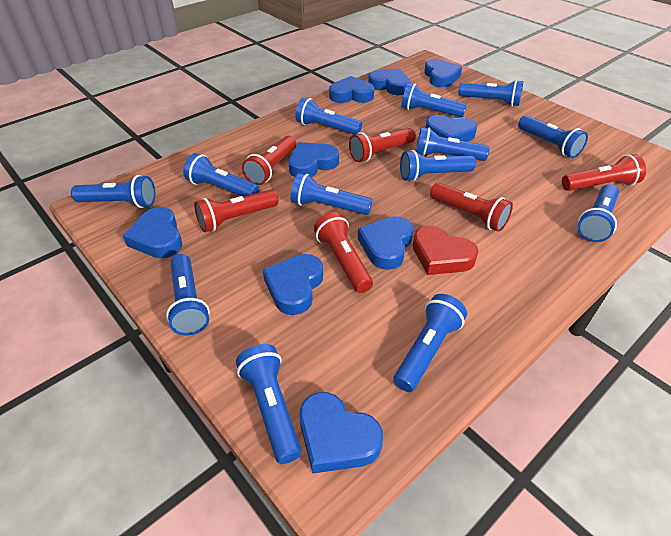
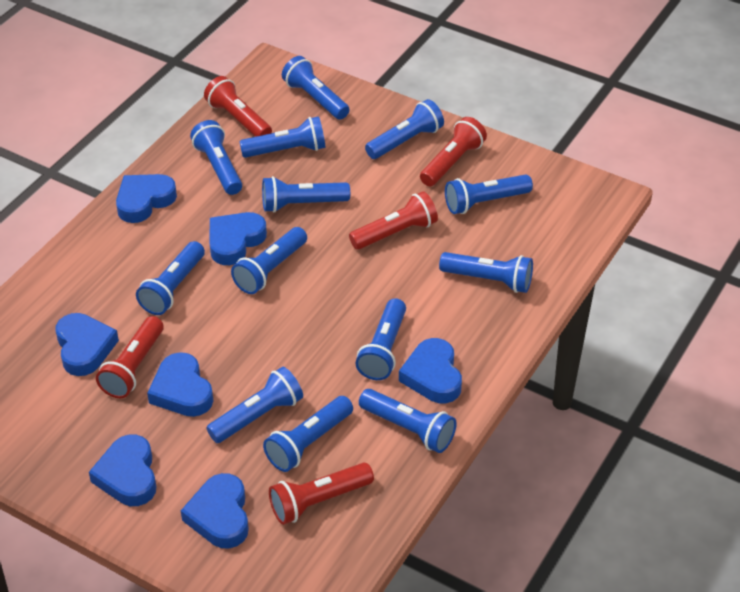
blue heart: [123,207,182,258] [263,254,323,315] [288,142,339,177] [300,392,383,473] [329,76,375,103] [358,216,413,270] [368,68,410,95] [424,59,462,87] [426,115,477,142] = 9 -> [55,313,119,376] [89,434,156,506] [116,174,177,223] [147,352,213,417] [181,473,249,549] [210,212,267,265] [399,338,462,403] = 7
red flashlight: [194,189,278,232] [242,136,296,185] [314,212,373,293] [349,128,416,162] [430,183,513,232] [562,154,646,191] = 6 -> [96,316,164,398] [204,76,272,137] [269,463,374,525] [349,191,438,250] [420,117,487,186] = 5
red heart: [413,226,478,275] = 1 -> none = 0

